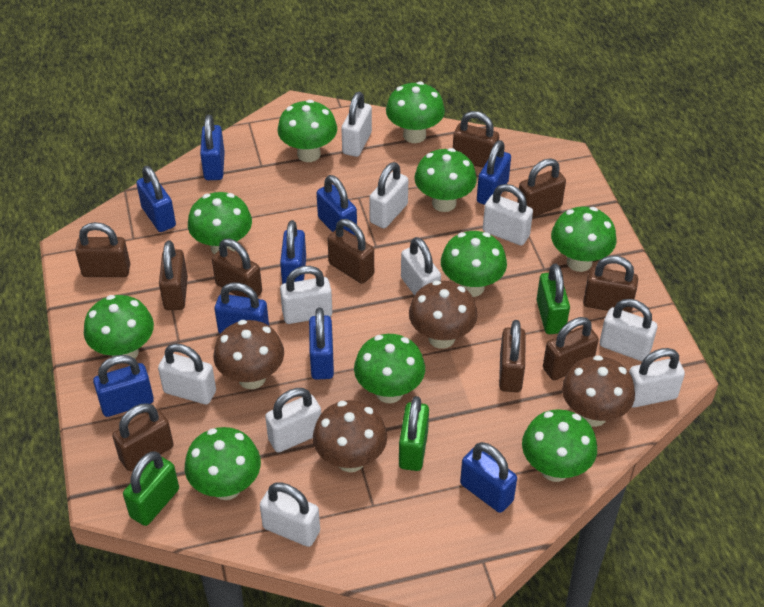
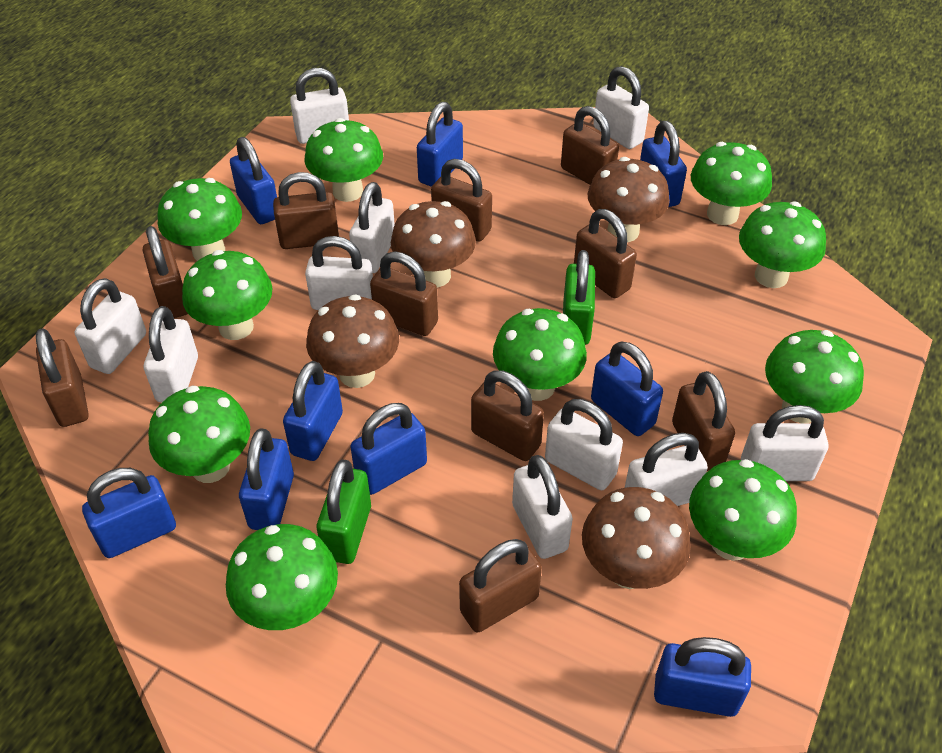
green padlock: [123,451,179,526] [399,396,429,471] [537,264,570,334] = 3 -> [317,459,371,564] [563,250,595,345] = 2

